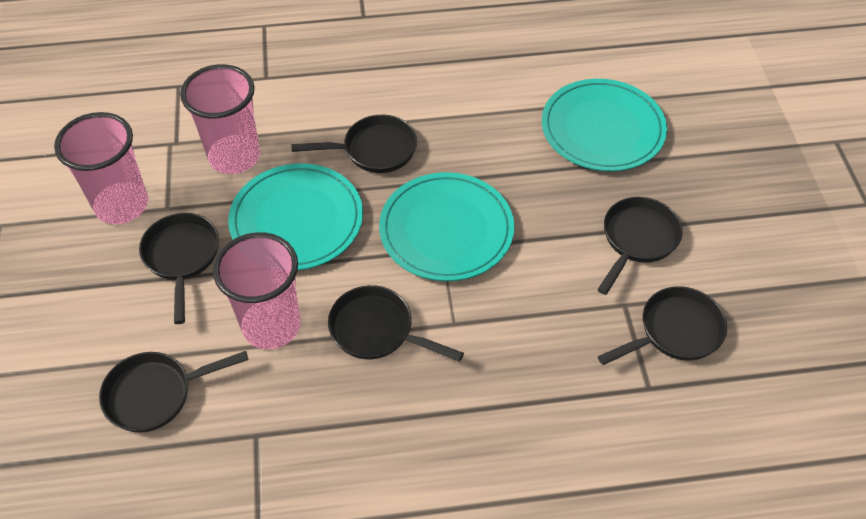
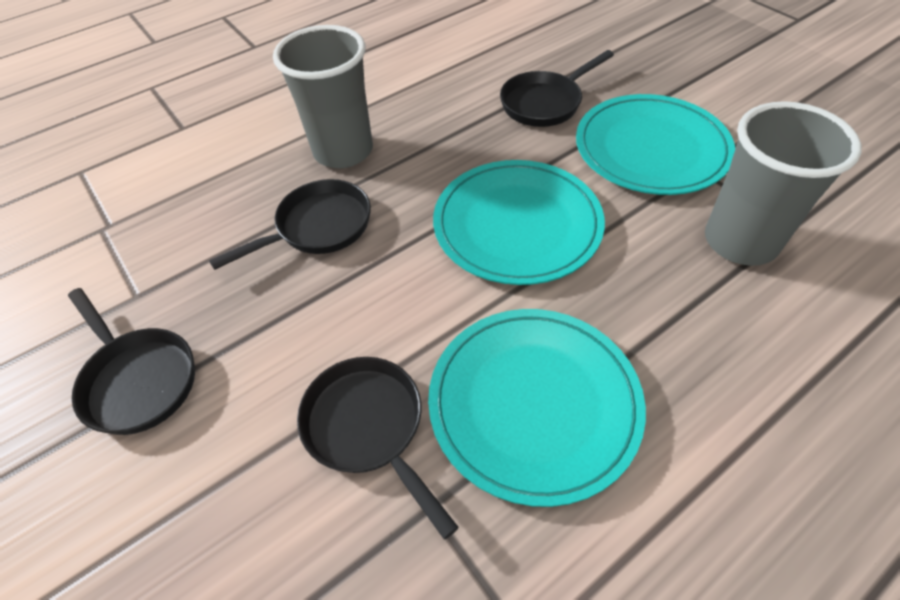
black pan: [99,351,249,432] [139,213,219,324] [291,115,417,173] [328,285,464,362] [597,197,683,295] [598,286,727,365] = 6 -> [68,288,195,435] [209,179,371,270] [297,357,459,539] [500,50,614,127] = 4
grey cup: none = 0 -> [273,25,373,168] [705,101,862,266] = 2
pink cup: [54,112,148,224] [180,64,260,174] [213,232,301,349] = 3 -> none = 0

